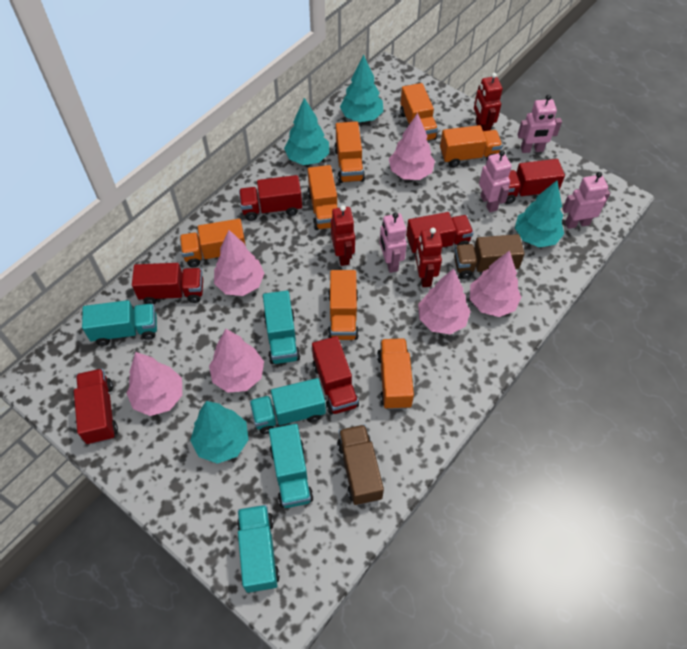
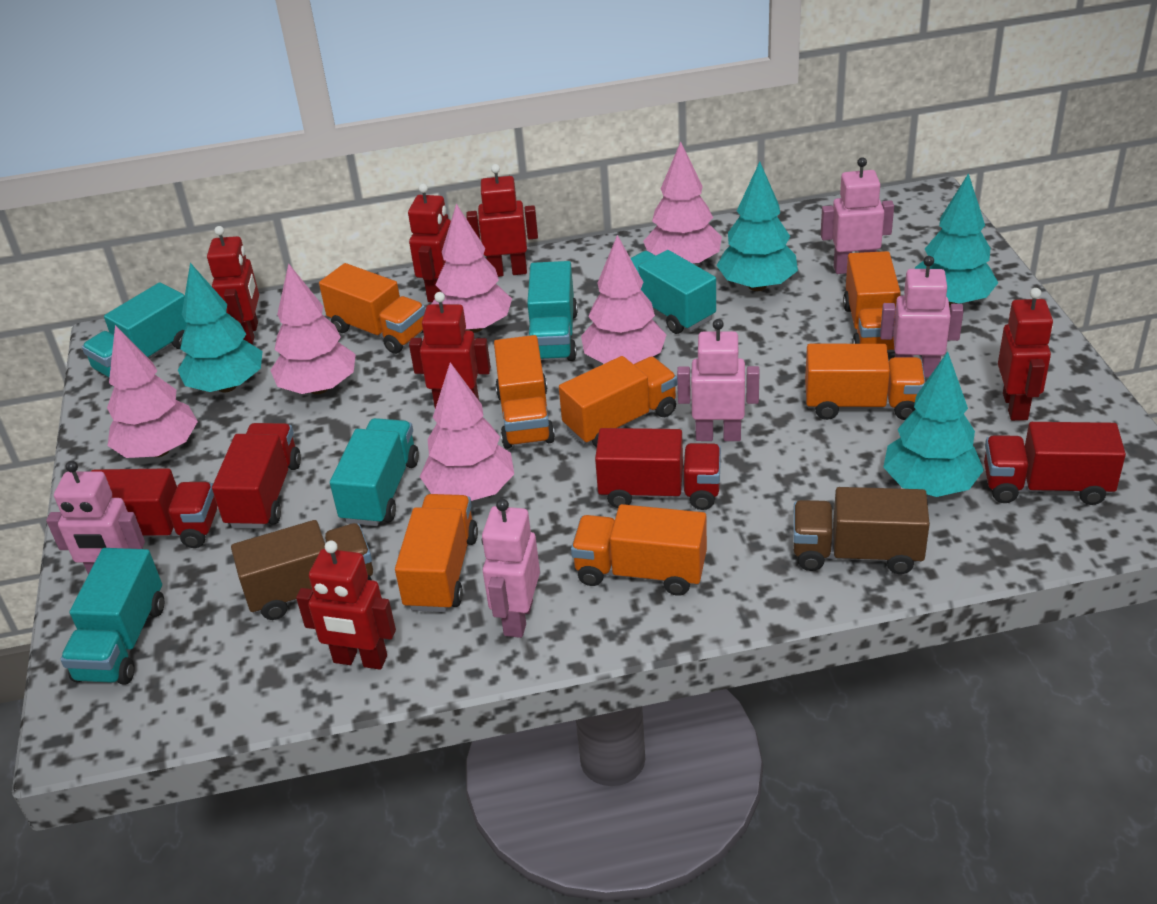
pink robot: [380,212,407,273] [479,150,512,212] [518,95,562,153] [562,172,610,229] = 4 -> [46,461,145,574] [482,499,540,638] [677,319,759,441] [821,157,894,274] [880,256,964,377] = 5
red robot: [331,205,355,266] [415,228,442,287] [474,73,503,131] = 3 -> [207,226,259,345] [296,541,396,670] [408,183,451,302] [409,292,491,408] [466,164,538,277] [998,288,1053,421] = 6
red truck: [74,369,118,444] [132,263,203,304] [239,175,302,221] [312,336,359,415] [406,212,474,253] [505,159,565,204] = 6 -> [92,468,217,548] [212,423,301,529] [595,428,721,510] [984,422,1126,505] = 4

